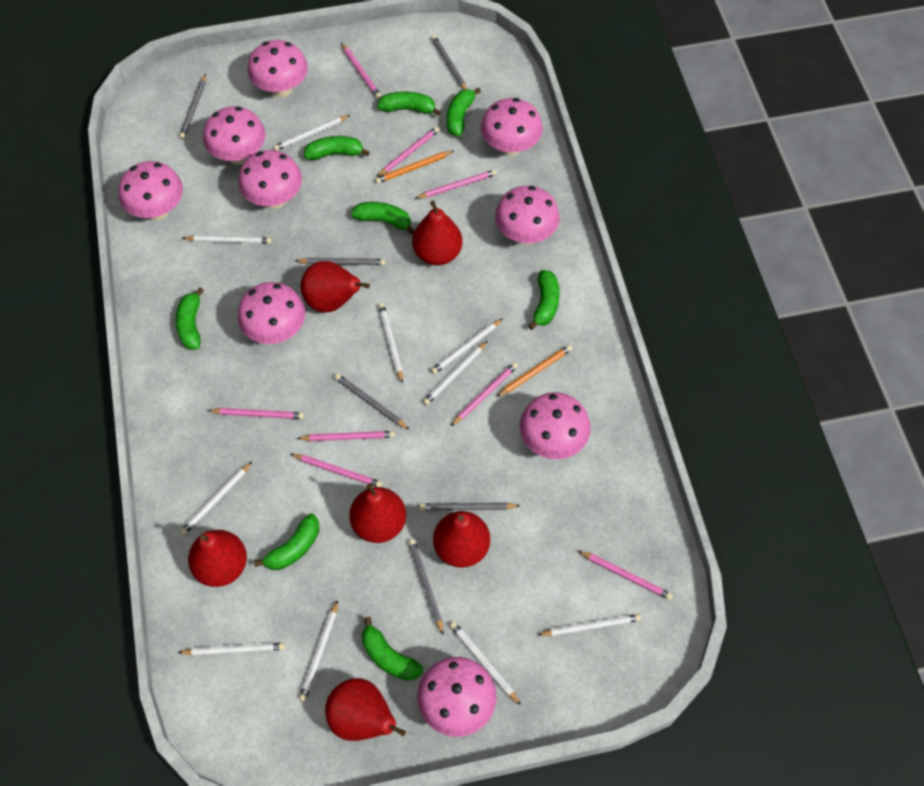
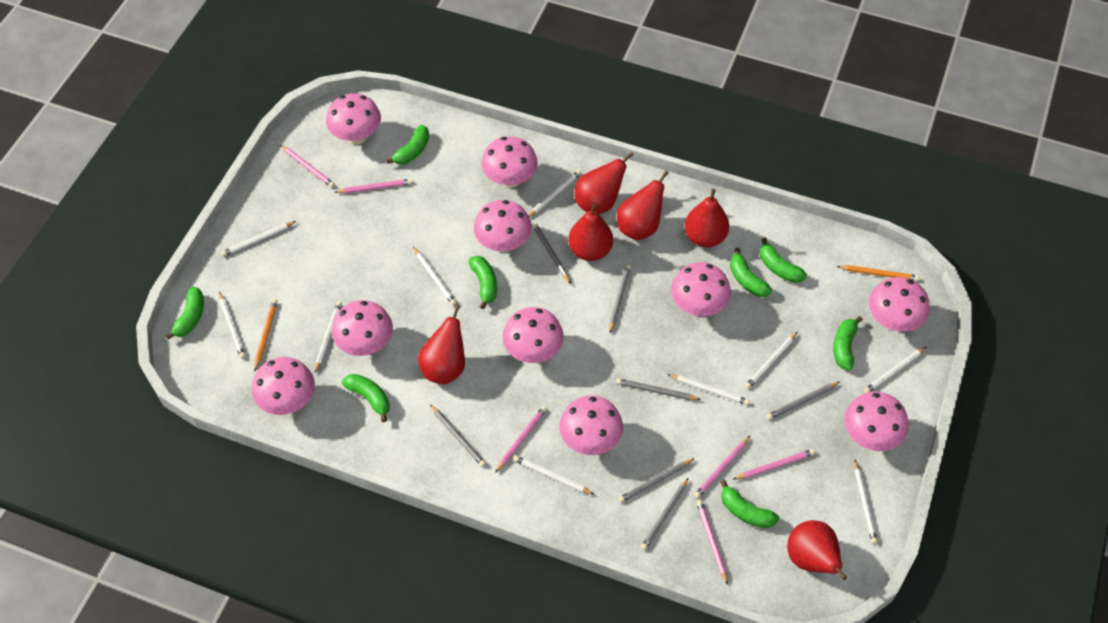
grey pencil: [179,74,206,139] [295,258,385,265] [335,374,410,430] [409,539,443,634] [420,502,520,511] [431,35,467,90] = 6 -> [430,405,486,466] [532,223,571,284] [609,265,631,333] [616,378,701,400] [618,458,695,503] [641,477,689,550] [766,382,840,420] = 7
pink mushroom: [119,161,183,220] [203,106,266,165] [238,150,302,209] [238,282,305,344] [248,40,308,98] [417,657,496,737] [481,98,543,156] [495,186,560,245] [519,392,591,459] = 9 -> [252,357,315,415] [326,93,381,144] [332,300,393,356] [474,200,532,253] [481,136,538,188] [502,307,564,363] [559,395,623,455] [671,262,731,316] [844,392,908,451] [869,277,930,332] = 10
pink pencil: [208,408,304,419] [291,454,382,487] [297,431,395,441] [341,43,382,99] [377,126,439,177] [415,170,497,199] [451,362,518,426] [578,550,673,600] = 8 -> [281,145,334,187] [335,179,412,193] [495,406,547,473] [694,436,750,498] [696,500,728,585] [734,449,815,479] = 6

